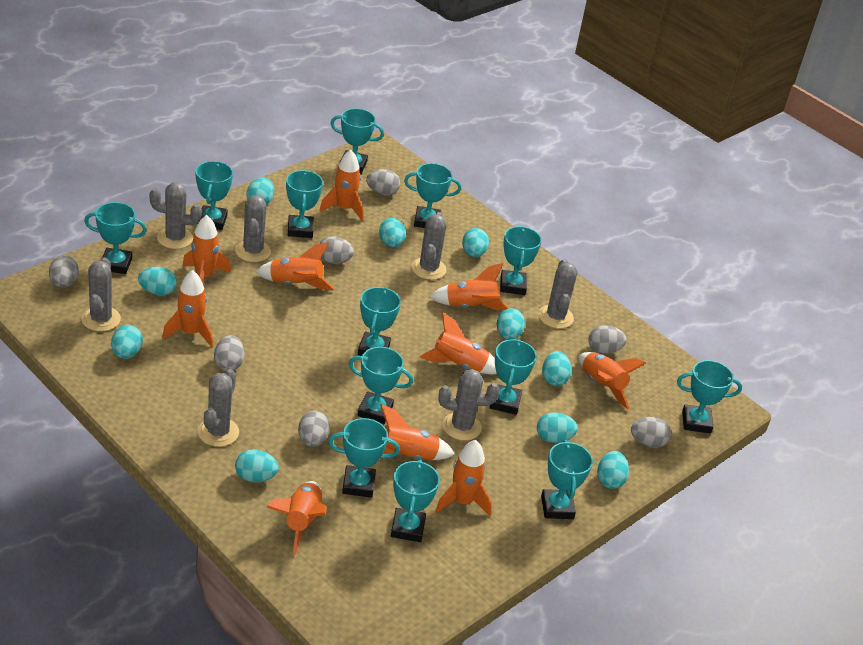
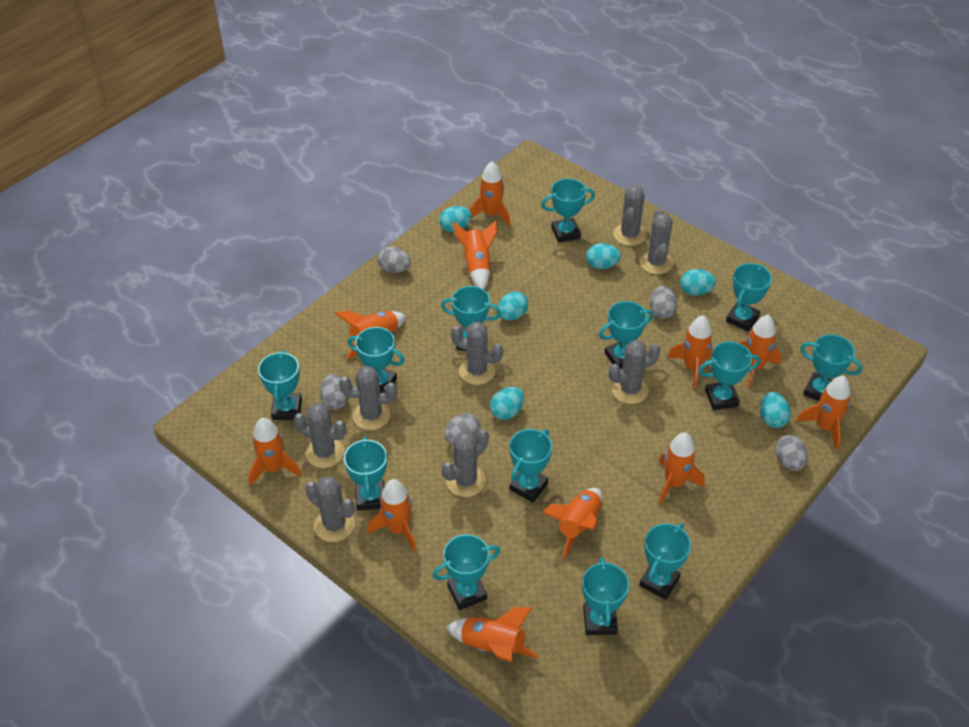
grey cactus: [81,258,121,332] [150,182,202,249] [198,369,239,447] [235,196,271,262] [411,212,447,280] [438,369,499,441] [538,259,577,329] = 7 -> [294,403,347,468] [305,476,355,542] [339,366,397,430] [442,429,489,497] [451,322,503,385] [609,340,660,404] [613,185,646,246] [640,209,673,274] = 8
grey egg: [49,256,79,288] [214,335,245,371] [298,411,330,447] [319,236,354,264] [366,169,400,195] [588,326,627,354] [631,417,671,448] = 7 -> [320,374,349,410] [378,247,411,273] [444,413,481,444] [650,286,678,319] [775,435,808,471] = 5
orange rocket: [162,270,213,347] [182,215,231,283] [255,242,335,290] [266,481,327,555] [319,150,364,221] [380,404,455,460] [419,312,497,374] [430,263,509,310] [435,440,492,516] [579,352,646,409] = 10 -> [248,418,302,486] [335,310,406,359] [367,479,416,551] [446,607,539,663] [453,220,497,289] [469,161,510,226] [541,488,602,559] [659,432,705,504] [667,315,713,389] [738,315,782,387] [796,376,851,450] = 11
turquoise egg: [111,325,143,359] [138,267,177,296] [235,449,279,482] [247,177,274,206] [379,218,406,247] [462,228,489,257] [497,308,525,340] [537,412,578,443] [542,351,572,386] [597,451,629,489] = 10 -> [439,206,472,232] [490,387,524,420] [498,291,529,321] [586,243,621,269] [680,269,716,296] [760,392,791,428] = 6

